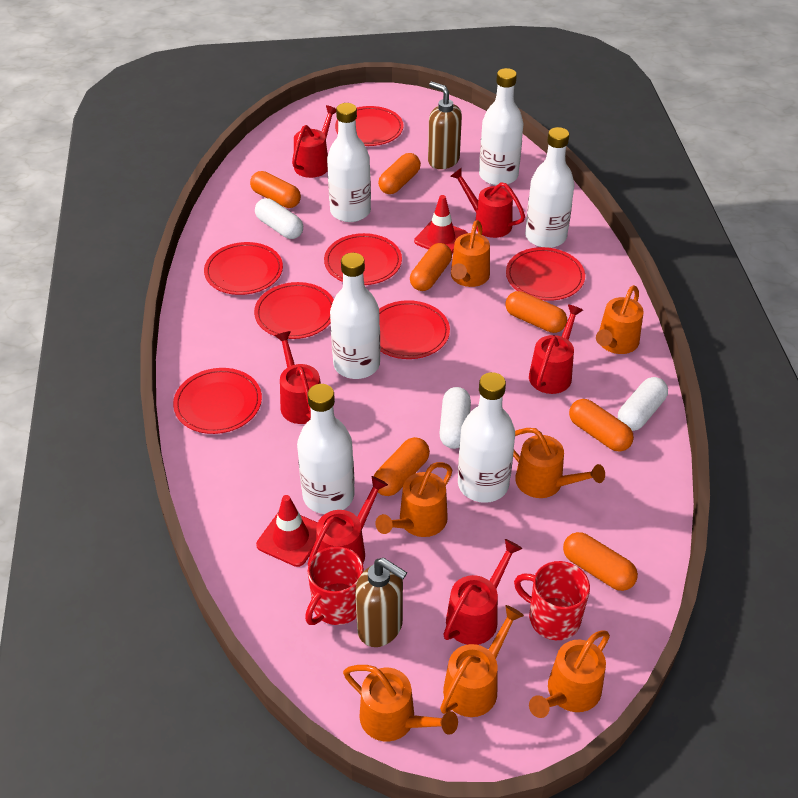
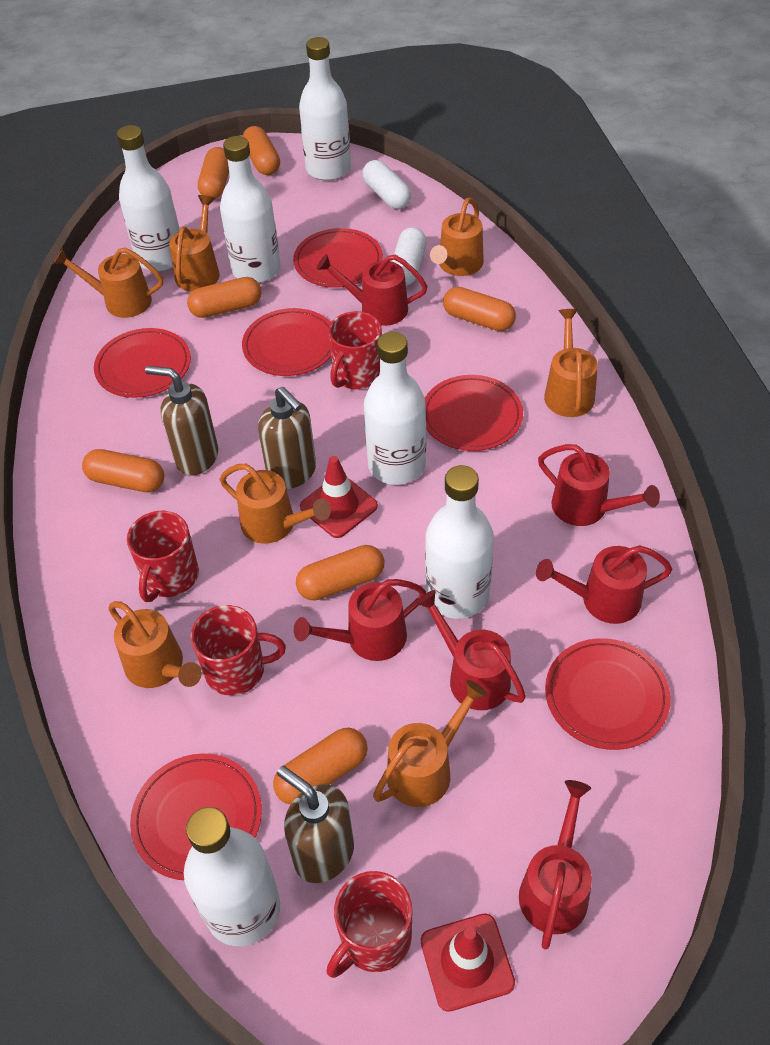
brown soap dispenser: [355,558,407,647] [428,82,462,169] = 2 -> [145,366,218,476] [258,387,316,489] [277,766,354,883] = 3
red mug: [305,546,364,625] [514,561,590,640] = 2 -> [127,511,199,602] [191,605,286,696] [327,871,412,978] [328,311,382,389] = 4
red plate: [173,368,262,434] [204,242,283,295] [254,282,334,339] [324,233,402,285] [335,106,404,146] [379,300,450,359] [506,247,585,301] = 7 -> [94,328,191,398] [130,753,262,880] [242,308,331,376] [293,228,383,288] [425,375,523,451] [545,638,671,750] = 6
white capsule: [255,198,303,239] [439,387,471,449] [618,377,668,431] = 3 -> [362,160,411,209] [392,227,427,285] = 2

